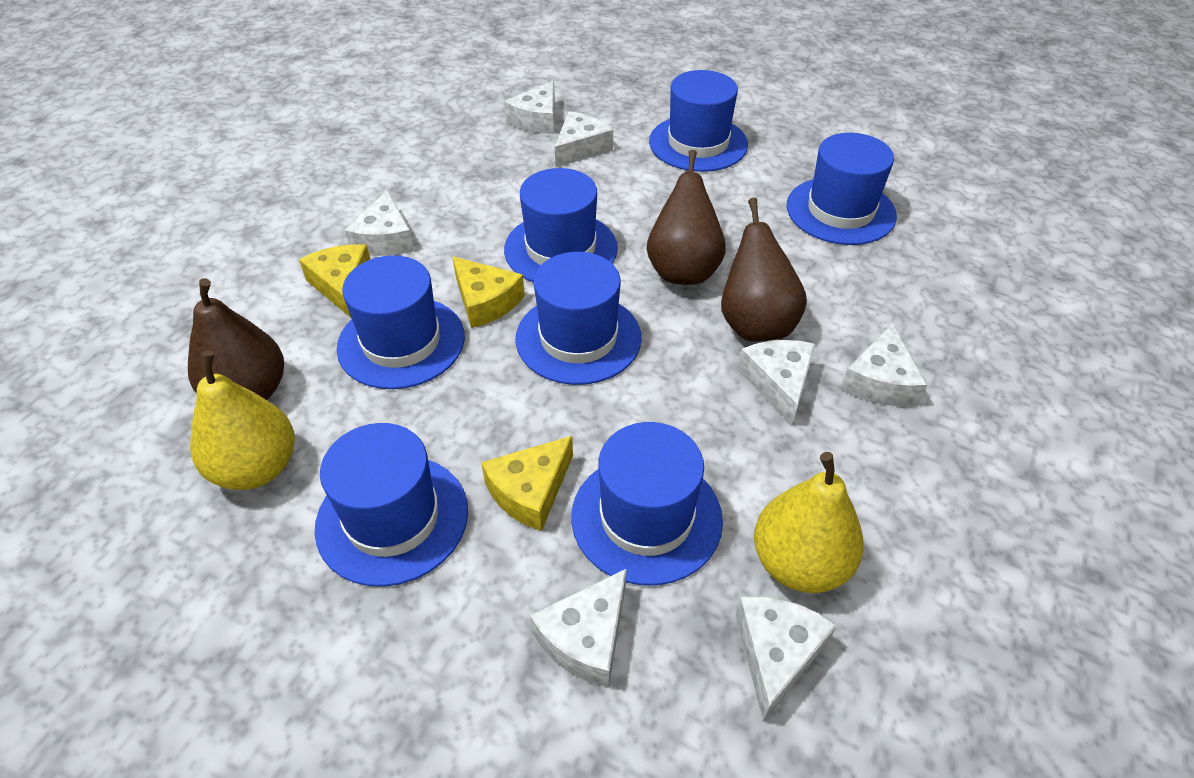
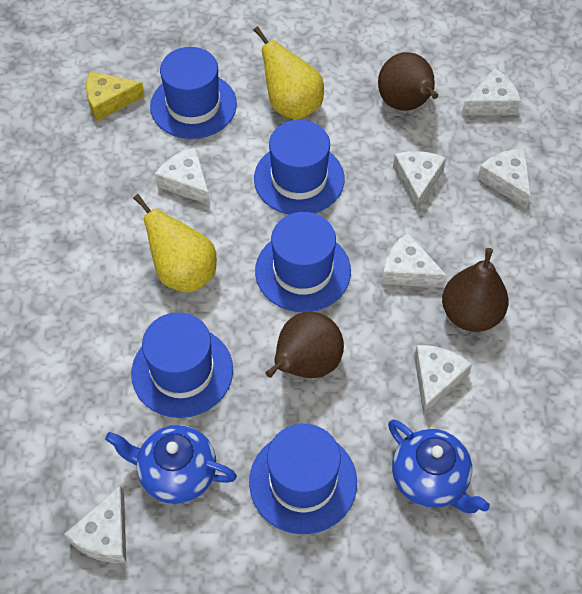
blue hat: [315,423,468,587] [336,255,465,389] [504,168,618,283] [515,252,642,385] [571,422,723,585] [649,70,748,172] [787,133,897,245] = 7 -> [131,312,233,418] [150,47,237,139] [249,424,357,534] [254,120,345,215] [255,212,351,312] = 5
blue teapot: none = 0 -> [105,425,237,504] [388,419,490,513] = 2
yellow cheese: [299,244,371,317] [452,256,525,328] [481,436,573,531] = 3 -> [86,71,145,121] = 1

